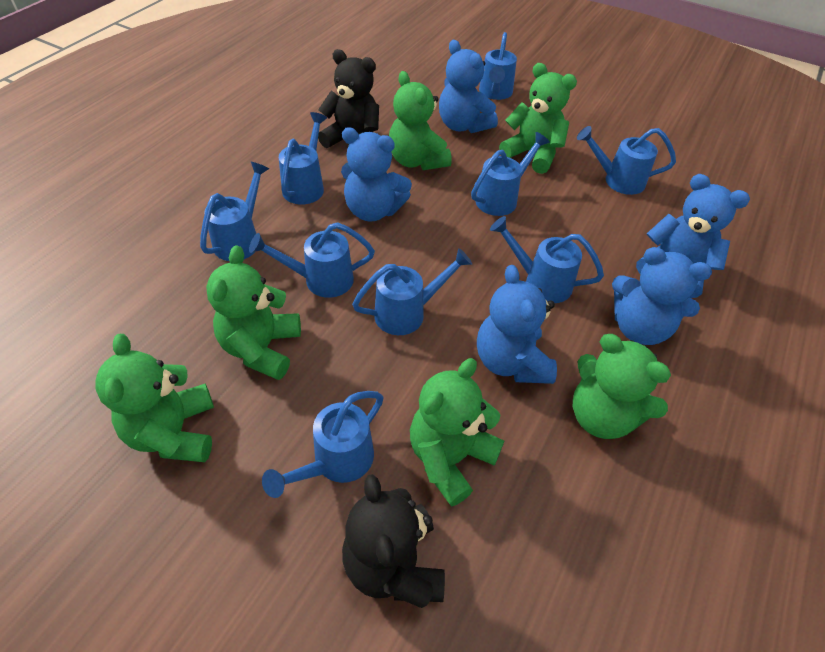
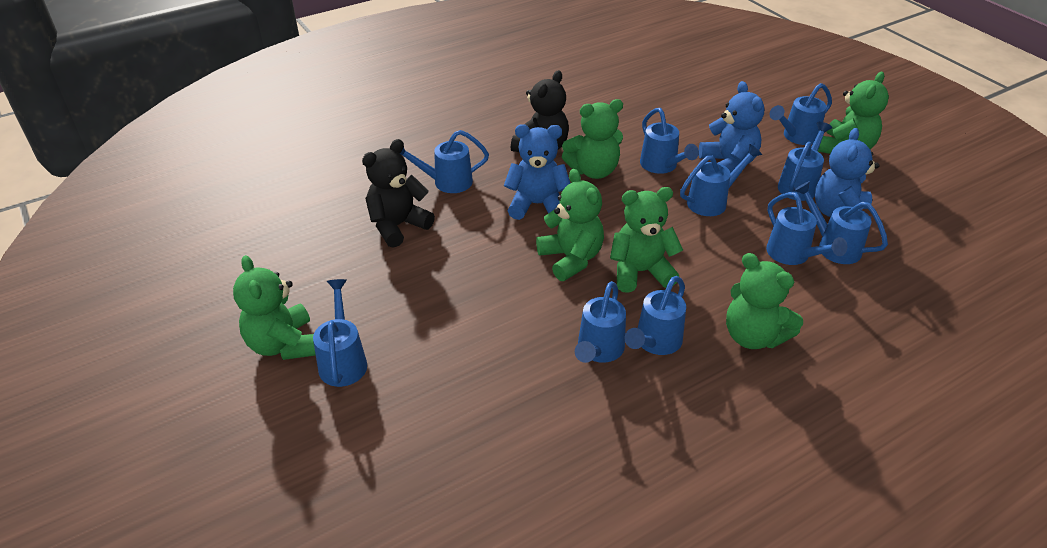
blue teddy bear: [341,127,412,222] [439,40,498,133] [477,265,557,384] [612,247,712,345] [636,174,750,298] = 5 -> [504,124,570,220] [699,81,764,173] [815,128,880,218] = 3
blue watering can: [200,162,269,261] [249,222,375,298] [262,391,384,498] [279,112,327,205] [352,248,472,335] [471,132,550,216] [479,32,517,100] [490,216,604,303] [577,126,676,195] = 9 -> [313,279,367,387] [400,130,489,193] [575,281,626,363] [625,276,686,355] [640,108,699,174] [680,144,762,216] [766,192,847,265] [770,83,832,145] [778,122,832,201] [794,181,888,264] = 10

